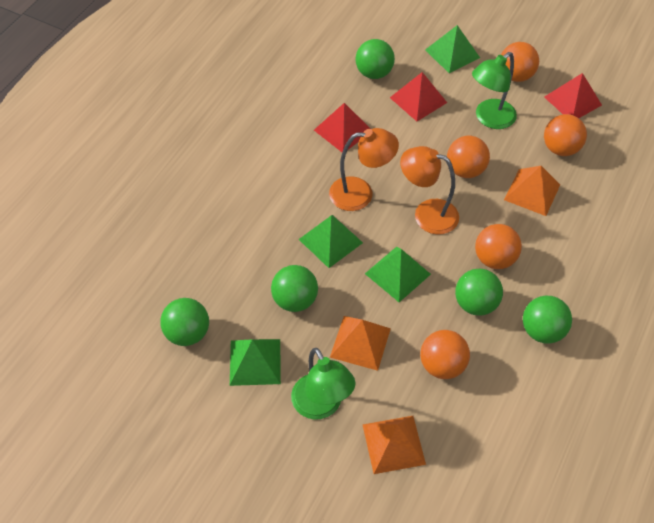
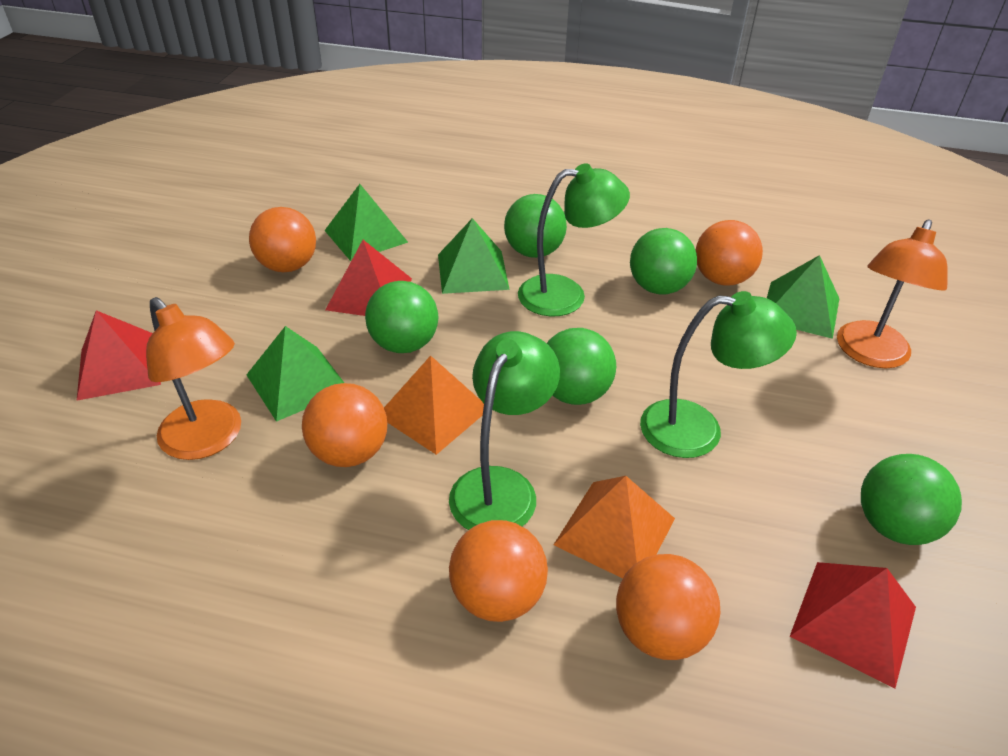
green lamp: [291,348,355,420] [472,52,517,129] = 2 -> [449,331,560,530] [518,163,630,316] [640,291,797,458] = 3
orange pyramid: [330,316,391,371] [363,416,426,474] [504,166,560,216] = 3 -> [384,356,484,455] [554,476,675,578] = 2

